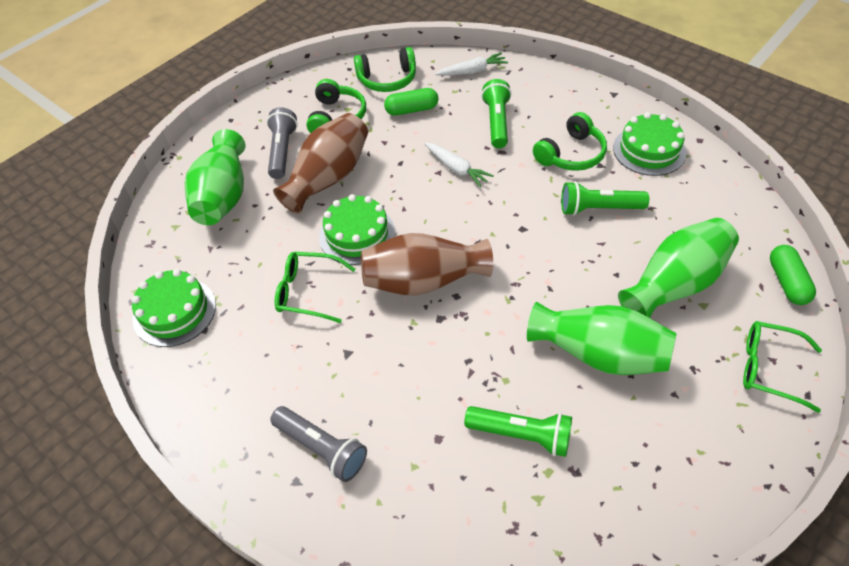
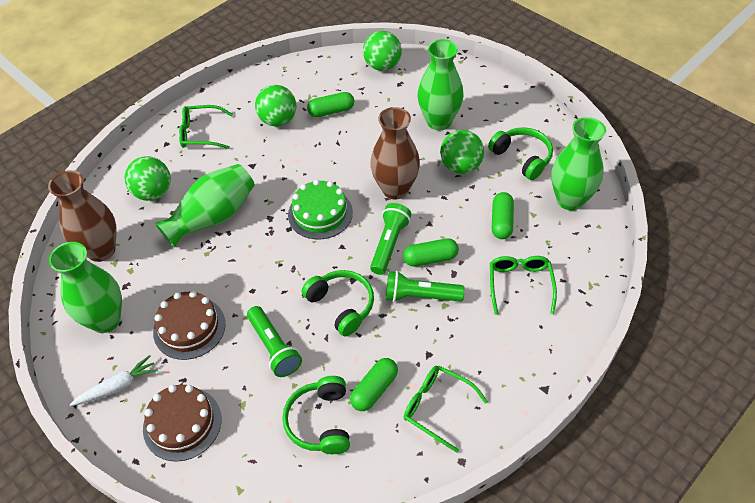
brown cake: none = 0 -> [143,385,221,462] [153,291,226,360] = 2
green ball: none = 0 -> [125,156,171,201] [255,85,297,127] [363,31,402,71] [440,130,484,174] = 4
green cake: [131,269,216,347] [319,194,395,265] [613,112,686,176] = 3 -> [288,179,353,239] = 1
green capsule: [384,88,438,116] [770,245,816,305] = 2 -> [307,92,354,117] [350,358,398,411] [403,238,459,267] [492,192,514,239] = 4
green glasses: [275,252,356,323] [743,321,822,413] = 2 -> [179,105,233,149] [404,365,488,453] [490,256,557,315] = 3
green vase: [185,129,245,225] [527,302,677,375] [618,218,739,318] = 3 -> [49,242,122,333] [155,164,255,248] [417,39,464,130] [551,117,606,211] = 4
grey flashlight: [267,107,298,179] [270,406,367,482] = 2 -> none = 0
white carrot: [425,143,493,188] [435,52,508,76] = 2 -> [70,355,158,406] = 1

